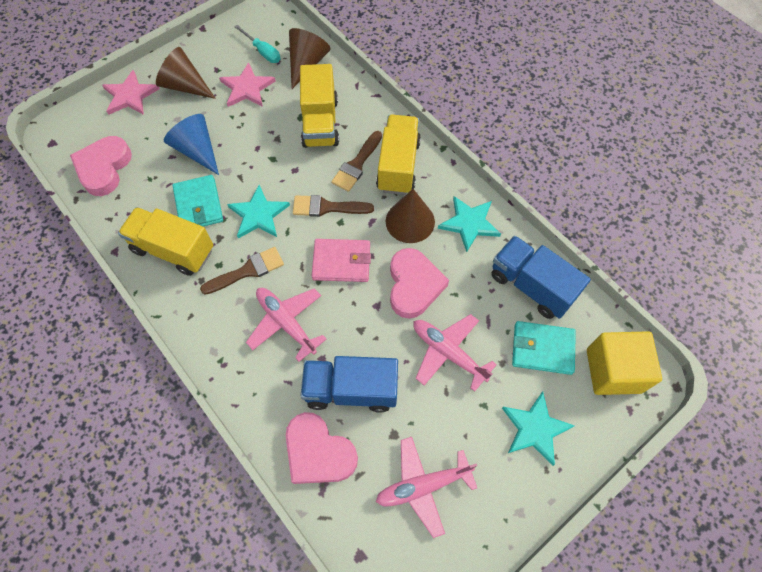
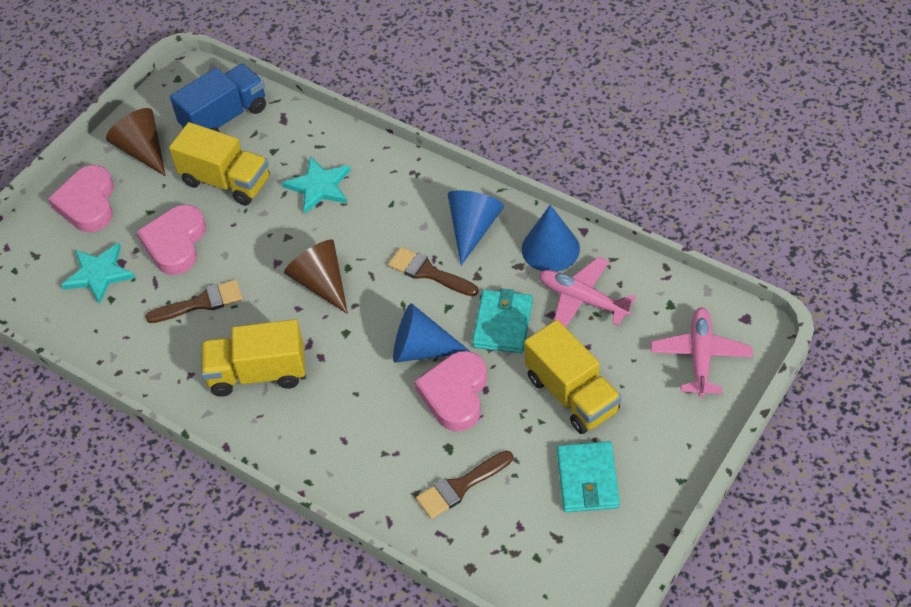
blue cone: [164,114,219,175] = 1 -> [393,303,471,363] [448,190,504,266] [522,205,580,272] = 3
blue truck: [301,356,398,413] [491,236,591,319] = 2 -> [170,64,266,132] = 1
brown cone: [156,47,216,99] [289,28,331,89] [386,189,435,243] = 3 -> [106,108,166,176] [284,239,348,314] = 2
pink plane: [246,288,326,362] [376,437,477,538] [413,314,497,392] = 3 -> [539,257,636,328] [651,307,753,398] = 2
pink star: [102,70,160,115] [219,62,276,107] = 2 -> none = 0
pink wallet: [312,239,371,282] = 1 -> none = 0
turquoise screwdriver: [235,25,281,63] = 1 -> none = 0
turquoise star: [227,185,290,239] [438,196,501,252] [502,392,574,466] = 3 -> [61,243,135,305] [282,157,351,214] = 2
yellow cube: [587,331,662,395] = 1 -> none = 0

